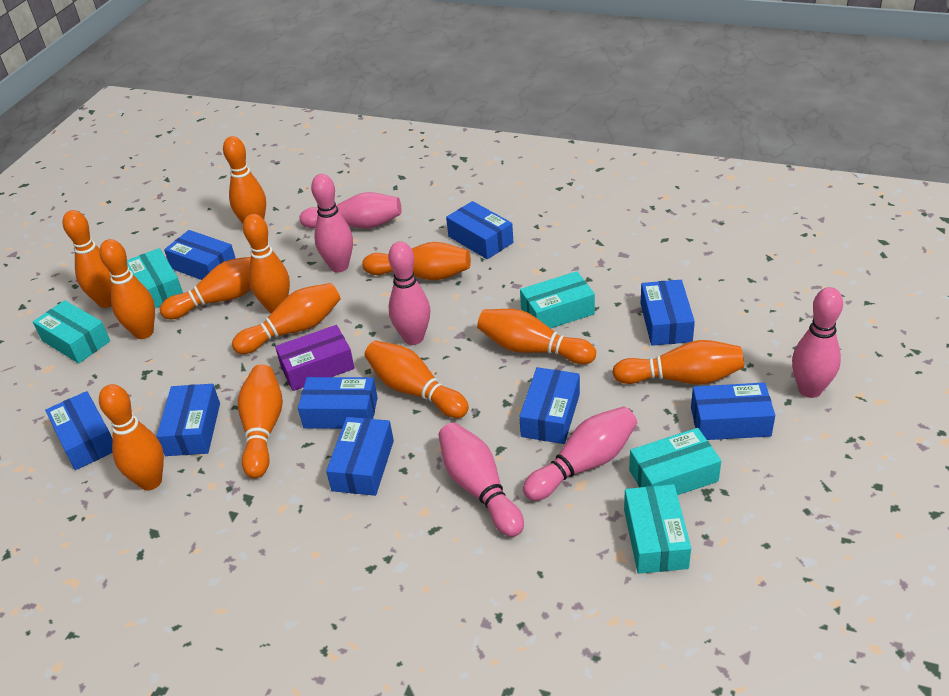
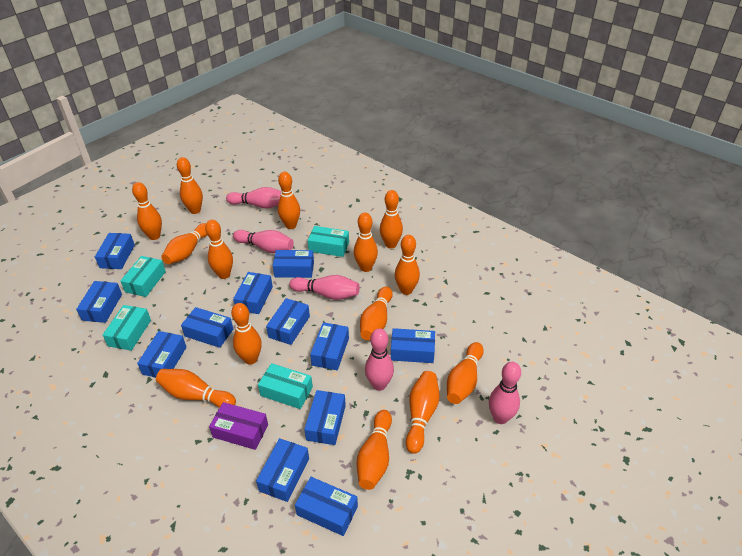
blue box: [45,391,113,470] [157,384,220,456] [164,230,236,280] [298,377,378,429] [326,417,394,496] [446,201,513,259] [519,367,580,444] [640,280,695,346] [691,382,775,440] = 9 -> [76,281,122,323] [95,233,135,269] [137,331,186,378] [181,307,233,348] [233,272,273,314] [256,438,309,502] [266,298,310,345] [273,250,314,278] [295,477,358,536] [304,390,346,445] [310,322,349,370] [391,328,435,363] = 12
orange bowling pin: [63,210,111,308] [99,239,155,339] [99,384,164,490] [160,257,251,319] [223,136,266,224] [232,283,341,354] [238,364,283,478] [243,214,290,313] [362,242,471,280] [365,341,469,418] [477,309,596,364] [612,340,744,384] = 12 -> [132,182,162,240] [156,369,236,408] [161,223,207,264] [177,157,203,214] [205,220,233,279] [231,303,262,365] [278,172,300,229] [354,213,378,272] [357,410,392,490] [360,286,393,340] [380,190,403,249] [395,235,420,295] [406,371,439,454] [447,342,484,404] = 14
pink bowling pin: [300,192,402,229] [311,174,353,273] [388,241,430,345] [438,423,524,537] [523,406,637,501] [792,287,843,398] = 6 -> [226,187,281,208] [233,230,294,253] [289,275,360,300] [365,328,394,391] [489,362,521,424] = 5
turquoise box: [33,300,110,363] [127,248,183,308] [520,271,595,328] [624,484,691,574] [629,428,721,495] = 5 -> [103,305,151,351] [121,256,166,297] [258,363,313,409] [308,226,349,257] = 4

